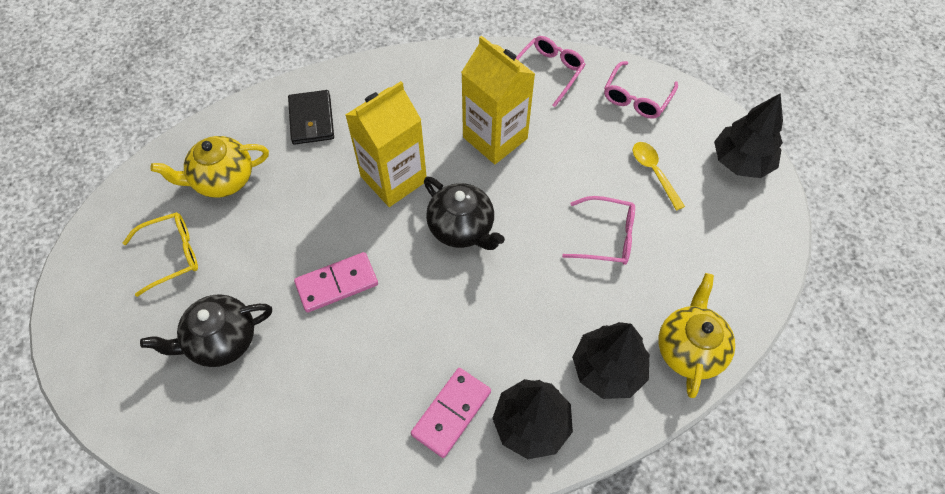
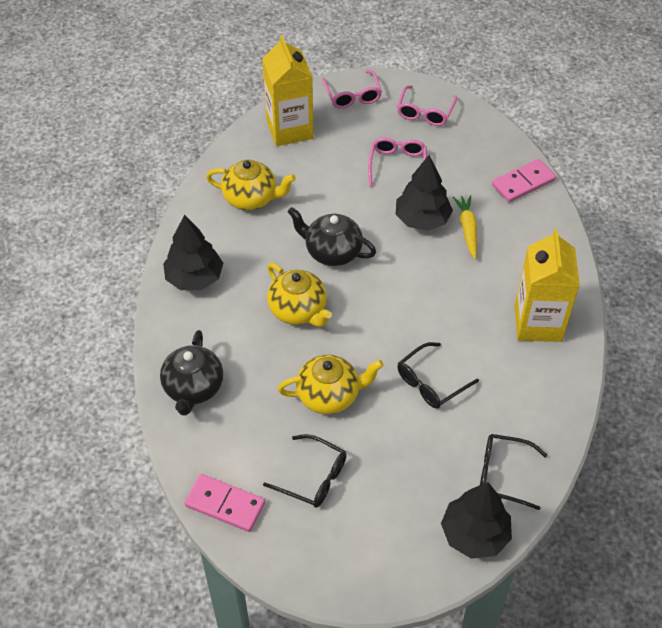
black glasses: none = 0 -> [263,434,347,508] [397,342,479,409] [480,434,547,510] = 3
black wallet: [288,90,334,145] = 1 -> none = 0
yellow carrot: none = 0 -> [453,195,477,259] = 1
yellow glasses: [123,212,198,297] = 1 -> none = 0
yellow spoon: [633,142,685,210] = 1 -> none = 0
yellow teapot: [150,136,269,198] [658,273,735,398] = 2 -> [206,159,296,210] [267,263,332,327] [278,355,384,414] = 3

